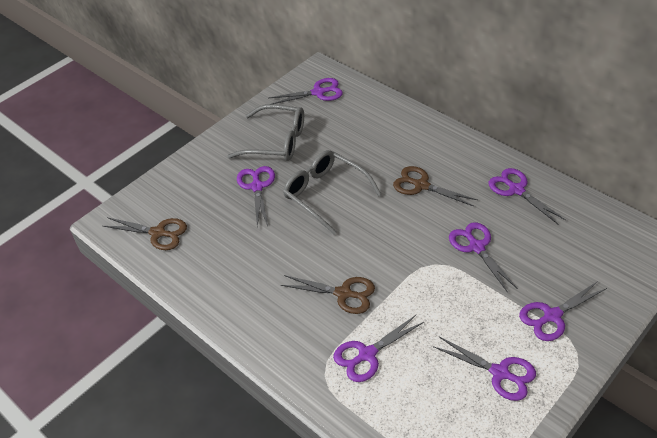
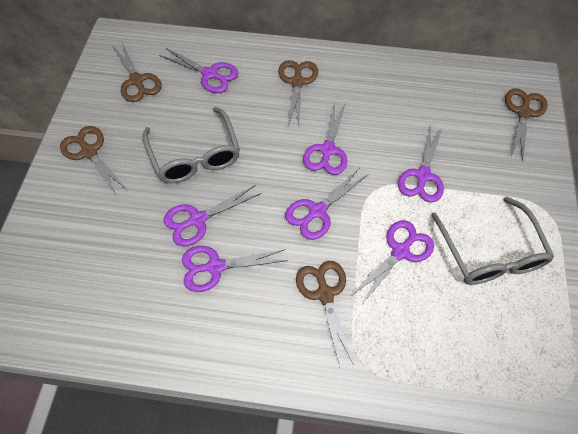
brown scissors: [103,217,187,250] [281,275,375,314] [393,166,478,207] = 3 -> [60,126,127,195] [112,41,162,102] [278,60,318,126] [296,261,354,366] [505,88,548,161] = 5

